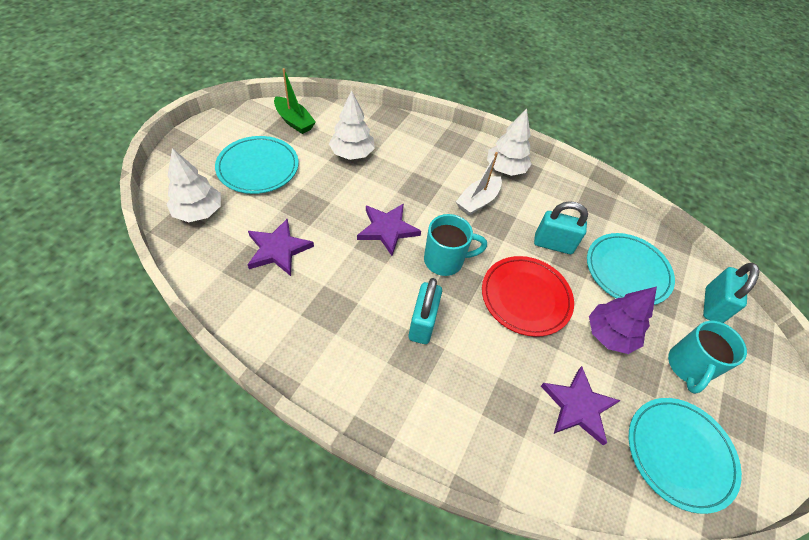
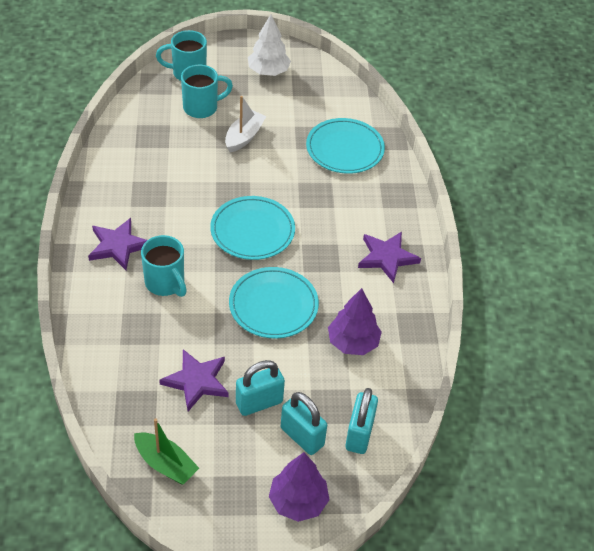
purple tree: [589,286,657,354] = 1 -> [269,452,330,522] [328,288,382,355] = 2
red plate: [482,256,574,337] = 1 -> none = 0
turquoise mug: [424,214,487,276] [668,321,747,394] = 2 -> [141,235,187,297] [156,30,207,81] [181,65,233,118] = 3
white tree: [166,148,221,222] [329,90,375,160] [487,109,532,176] = 3 -> [248,14,291,76] = 1

